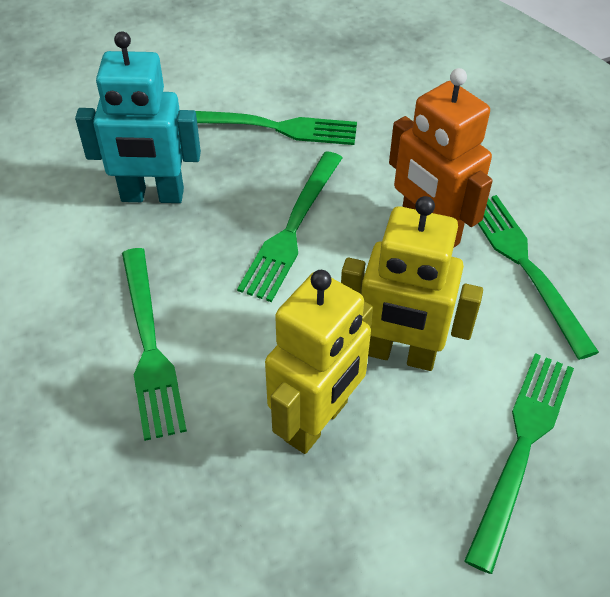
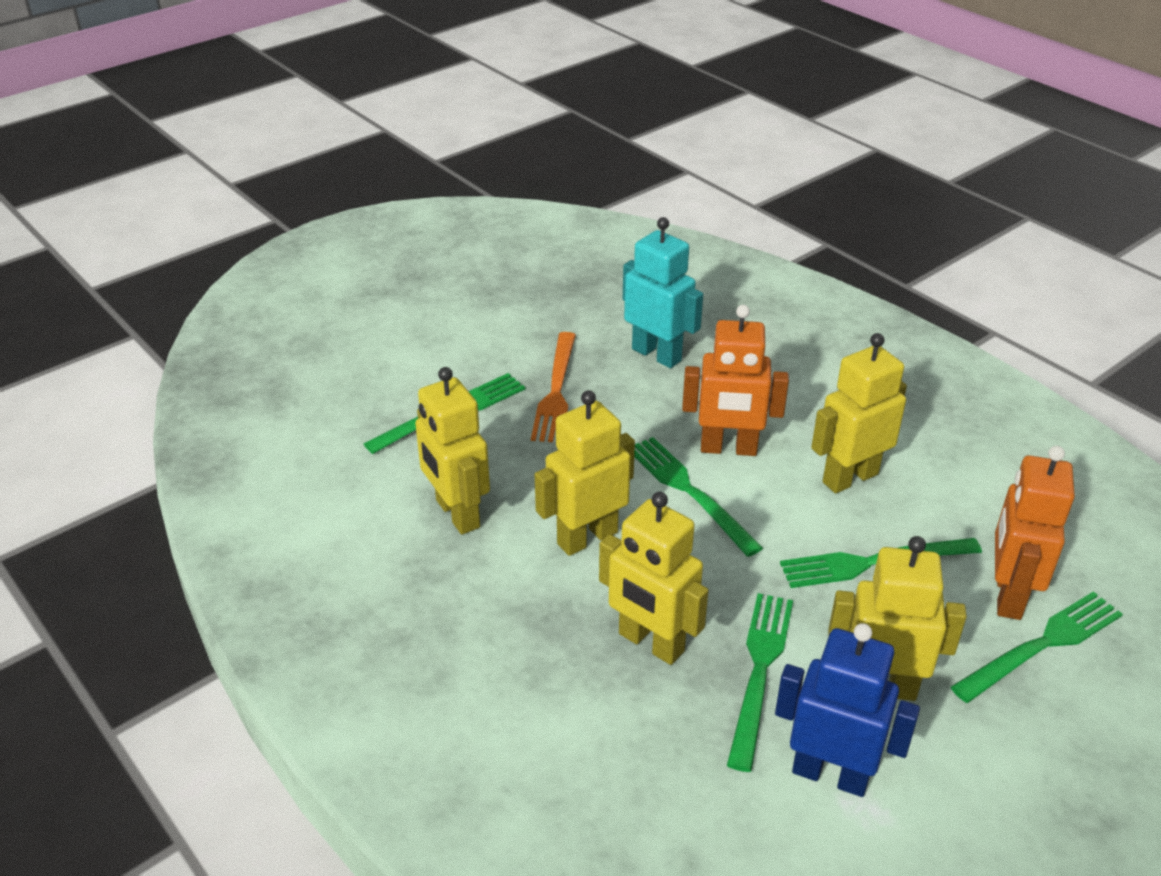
blue robot: none = 0 -> [775,623,920,797] = 1
orange fork: none = 0 -> [531,332,576,442] = 1
orange robot: [389,68,493,247] = 1 -> [682,305,789,456] [995,446,1075,620] = 2
yellow robot: [265,270,373,454] [341,196,483,371] = 2 -> [415,367,490,534] [535,390,635,556] [599,492,709,665] [811,333,907,493] [828,536,967,701] = 5

